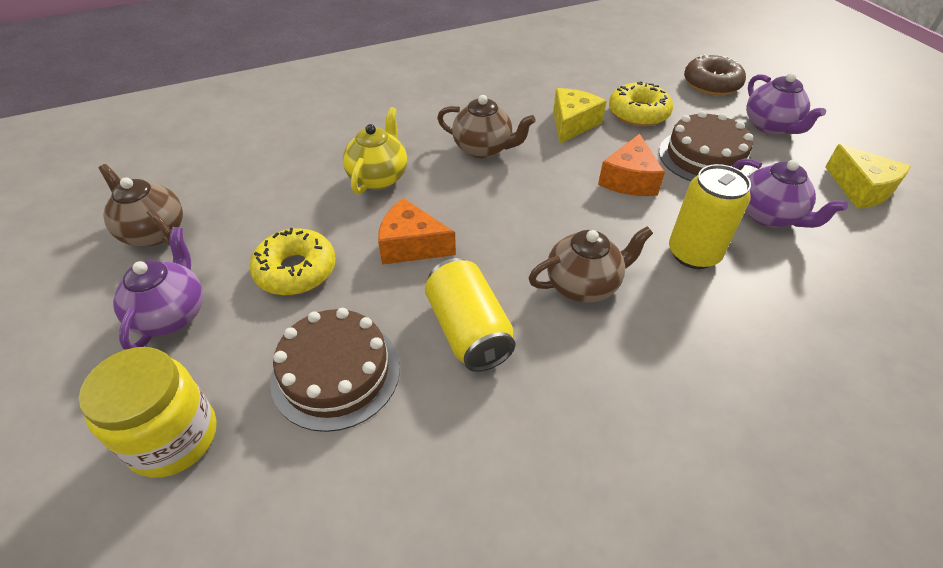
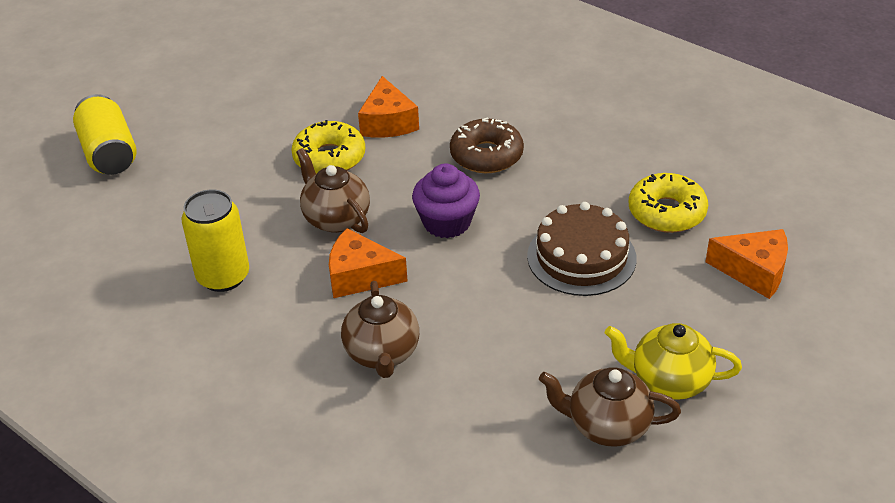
brown cake: [270,308,400,432] [659,111,753,181] = 2 -> [527,202,637,296] = 1
orange cheese: [378,198,456,265] [598,134,665,196] = 2 -> [329,228,408,298] [358,76,419,138] [705,229,788,299] = 3
purple cupcake: none = 0 -> [412,164,480,238] = 1
purple teapot: [113,227,203,350] [732,159,848,228] [746,73,826,135] = 3 -> none = 0
yellow cheese: [553,88,606,143] [825,144,911,209] = 2 -> none = 0
yellow jar: [78,347,217,478] = 1 -> none = 0

